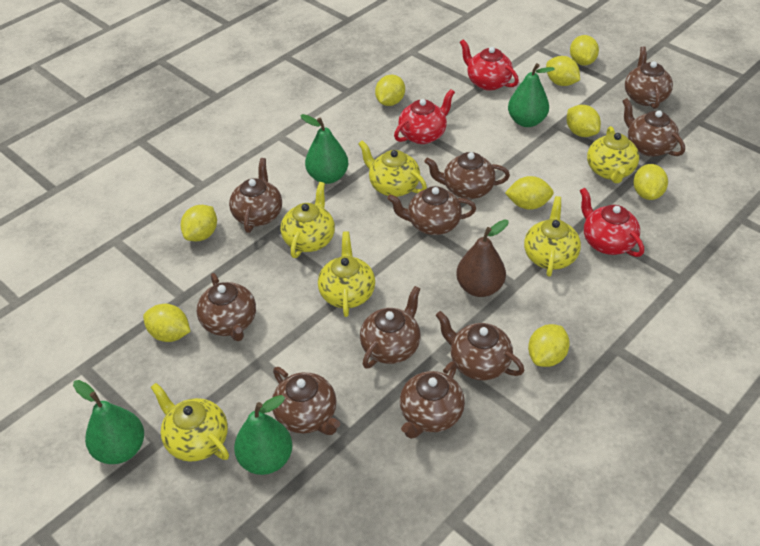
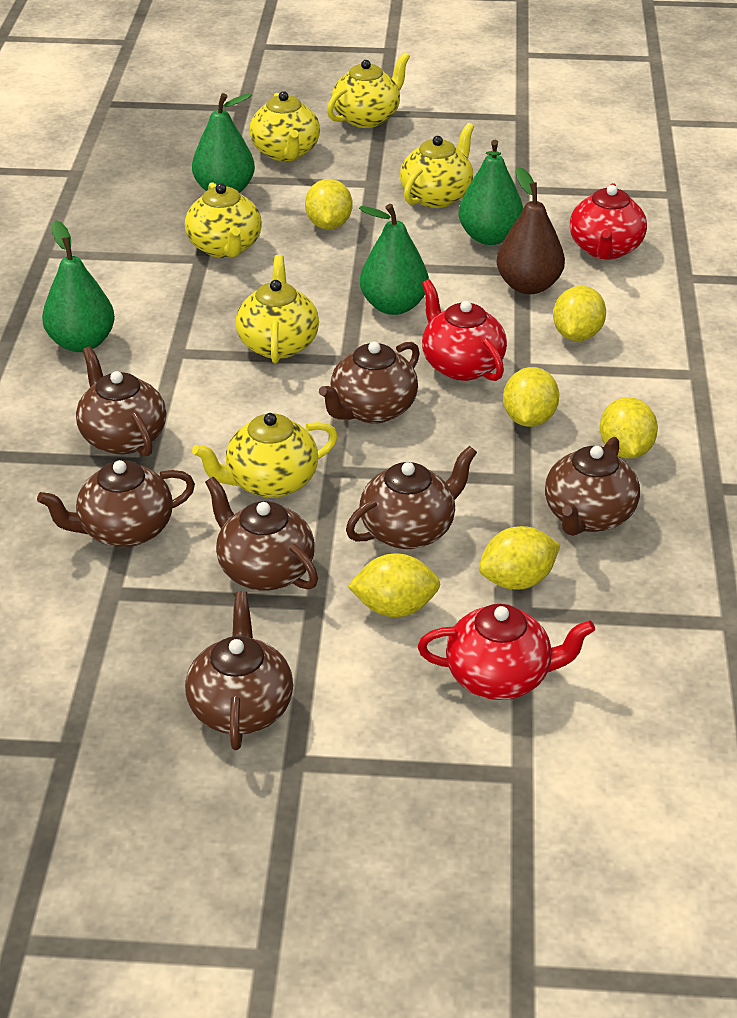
brown teapot: [197,273,256,341] [229,158,282,233] [272,367,340,435] [360,286,421,369] [387,186,476,235] [400,361,465,439] [424,152,510,199] [436,311,524,380] [622,98,685,157] [625,46,673,109] = 10 -> [37,460,195,547] [76,346,166,457] [185,591,293,750] [205,477,318,591] [319,341,420,424] [346,446,477,549] [545,437,640,536] = 7
yellow lemon: [143,304,190,342] [181,205,217,241] [375,75,405,106] [505,176,554,210] [528,324,570,367] [546,56,580,86] [567,105,601,137] [570,35,599,66] [633,164,668,200] = 9 -> [305,179,353,230] [347,553,440,617] [479,526,560,590] [503,367,559,427] [553,286,606,341] [600,397,658,459] = 6

